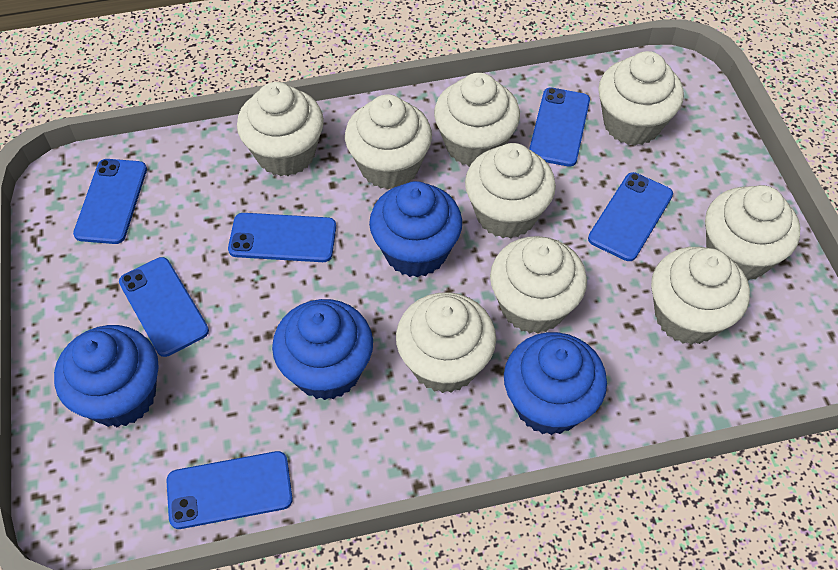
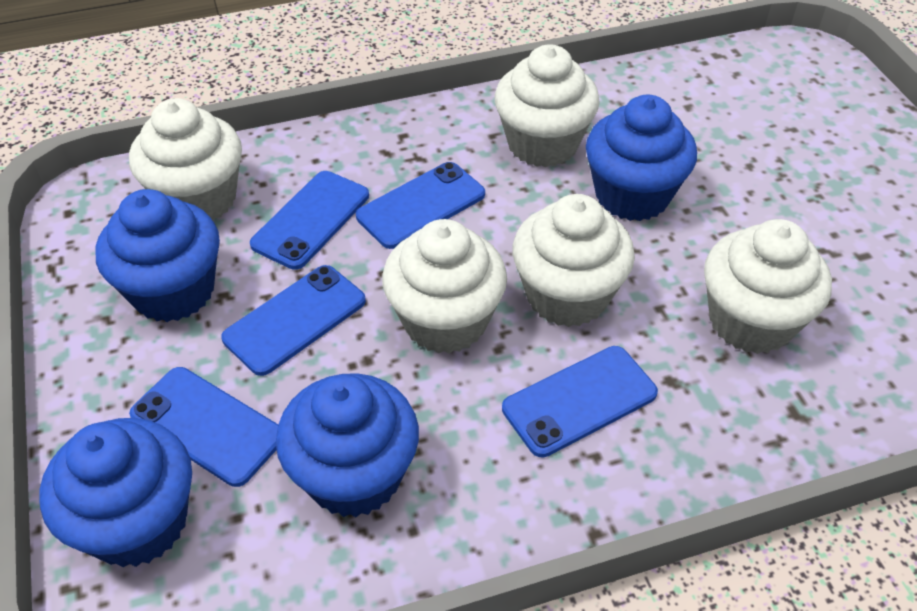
blue phone: [73,159,147,244] [119,257,209,357] [166,451,293,529] [228,213,336,262] [529,87,590,167] [588,172,673,261] = 6 -> [129,367,278,487] [221,265,366,376] [250,171,369,270] [356,162,485,249] [502,346,658,458] = 5
white cupcake: [237,82,324,176] [345,94,432,189] [396,292,496,393] [434,73,520,167] [465,143,556,239] [490,236,587,334] [598,51,684,145] [651,247,750,345] [705,185,800,281] = 9 -> [129,98,242,220] [382,219,507,354] [495,44,600,167] [512,194,635,327] [704,219,832,354] = 5

